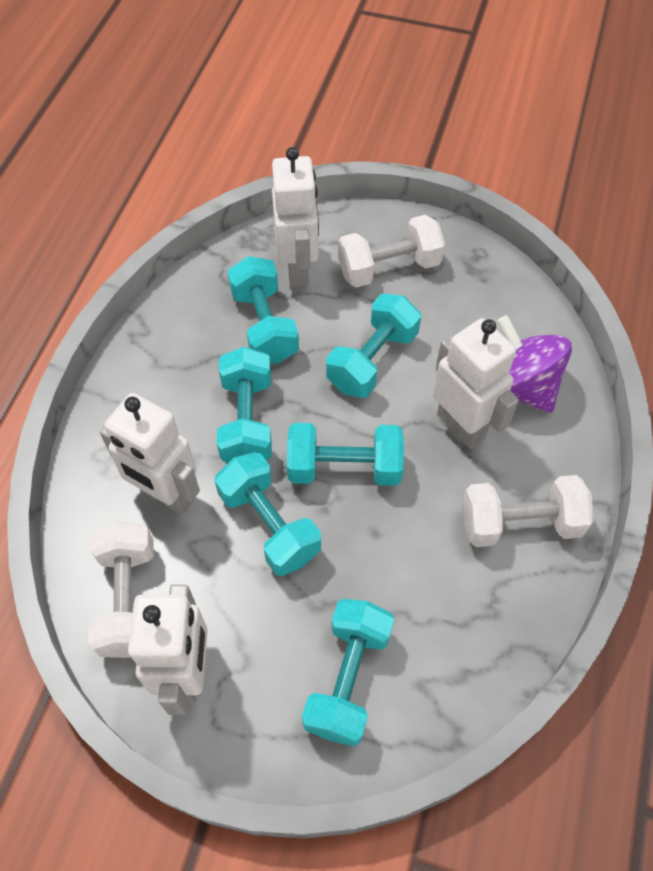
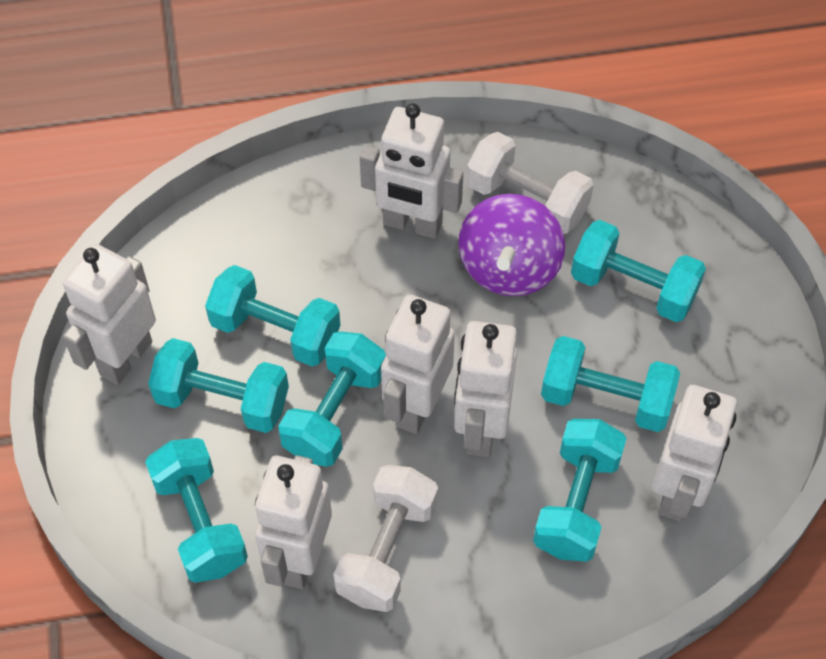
turquoise dumbbell: [215,452,321,576] [217,347,272,463] [227,256,299,364] [287,423,404,486] [302,599,394,746] [326,294,421,398] = 6 -> [145,438,248,583] [148,338,289,433] [205,265,340,367] [278,331,386,467] [533,419,627,562] [541,336,680,432] [571,220,706,322] = 7
white dumbbell: [88,521,154,658] [338,215,445,288] [462,475,594,547] = 3 -> [333,465,438,612] [467,132,594,234] = 2
white robot: [100,393,200,515] [128,585,208,715] [272,147,319,288] [433,318,519,449] = 4 -> [63,244,156,385] [255,455,332,589] [360,103,463,239] [381,294,455,434] [454,321,517,457] [652,385,737,522] = 6

